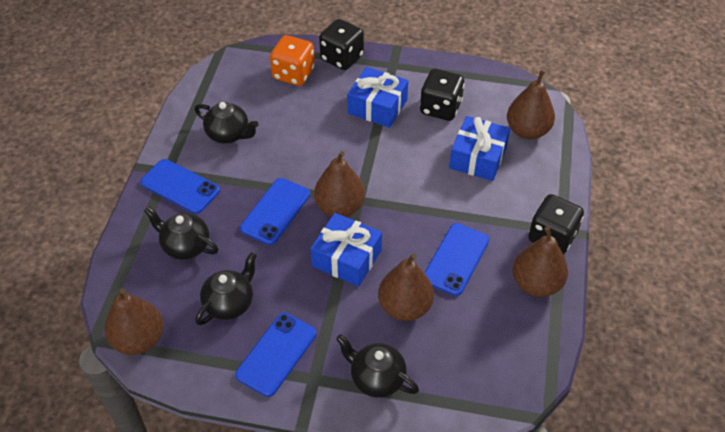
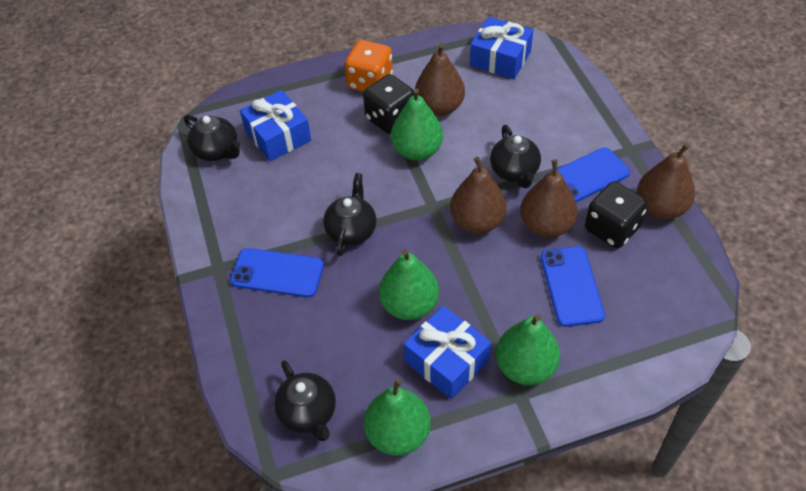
black dice: [319,19,364,70] [420,69,465,121] [528,194,584,254] = 3 -> [363,74,414,134] [585,181,648,248] = 2
blue phone: [141,159,220,214] [235,313,316,397] [240,178,310,245] [424,223,489,296] = 4 -> [230,248,324,298] [541,246,605,327] [543,148,630,202] = 3
brown pear: [104,288,163,355] [314,151,365,217] [378,253,434,321] [507,70,555,139] [512,227,568,297] = 5 -> [415,44,465,116] [450,157,506,234] [520,159,578,238] [637,143,695,219] = 4
green pear: none = 0 -> [364,378,431,456] [379,249,439,320] [391,88,443,161] [496,314,560,385] = 4

